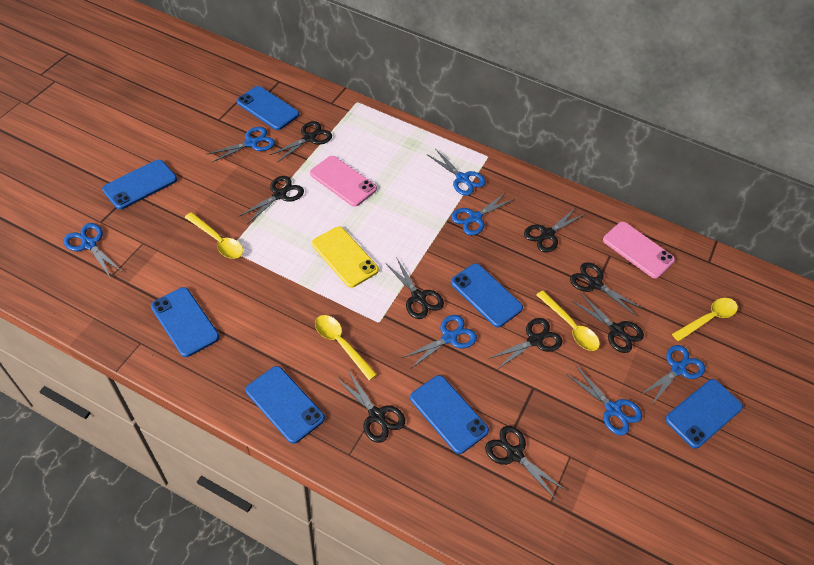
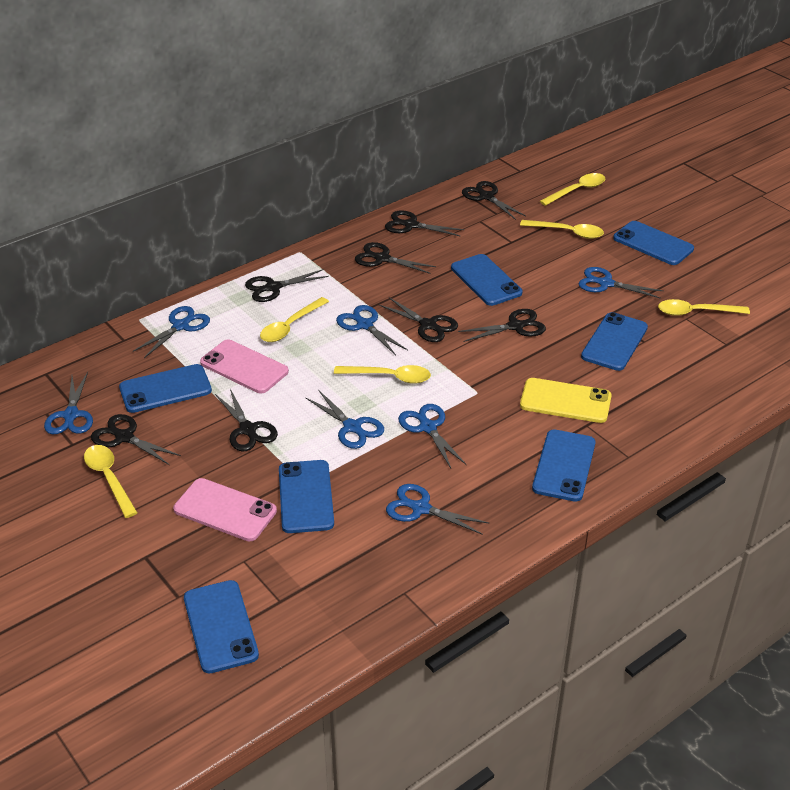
black scissors: [238,176,304,224] [270,121,332,162] [336,370,405,443] [385,257,444,319] [485,426,567,501] [488,318,562,369] [524,208,585,253] [570,262,643,316] [572,293,644,353] = 9 -> [91,414,181,465] [215,389,278,451] [245,269,329,302] [355,242,436,274] [379,297,458,342] [385,210,464,236] [458,309,546,342] [462,181,526,220] = 8
yellow spoon: [185,212,243,259] [315,315,377,380] [537,291,600,351] [672,298,738,341] = 4 -> [84,445,138,518] [260,297,329,342] [334,365,431,384] [520,220,604,239] [540,173,605,206] [658,299,750,316] = 6

